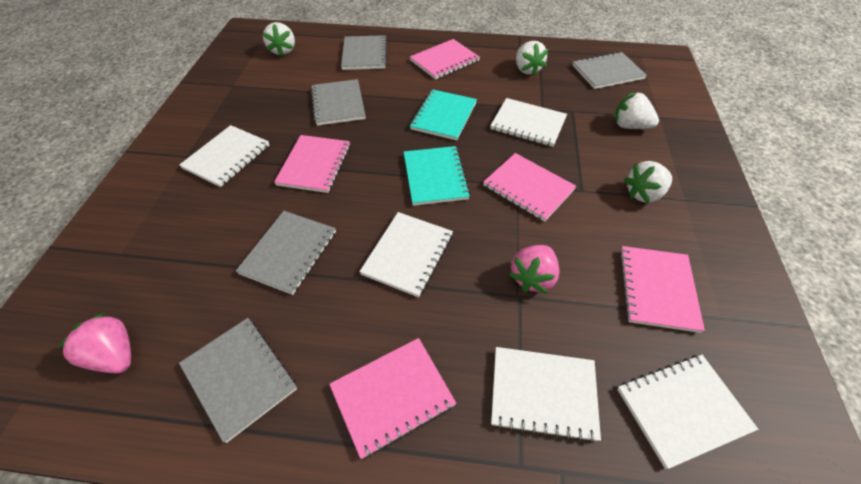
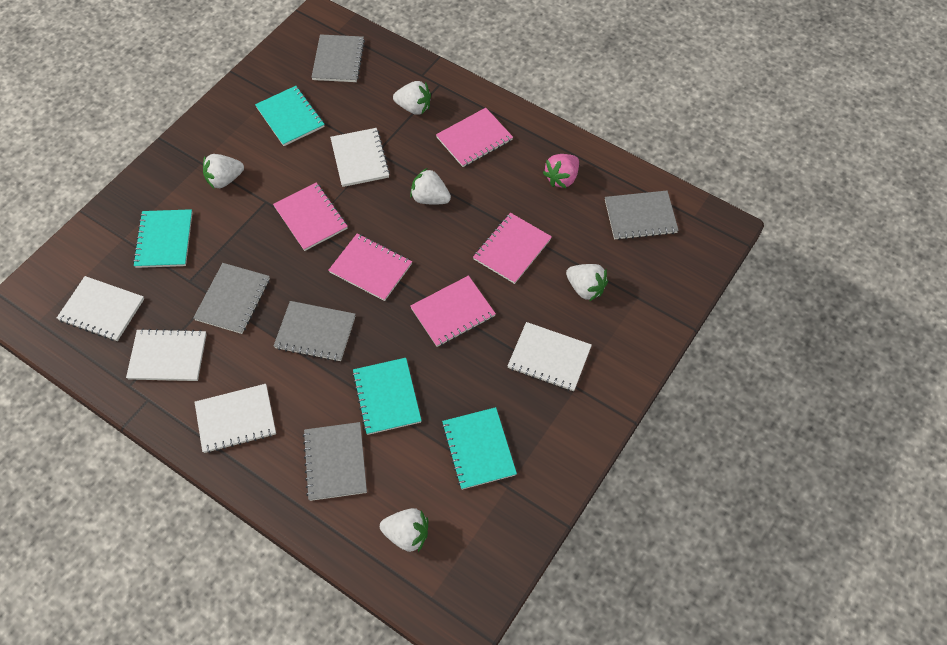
pink strawberry: [57,313,131,374] [509,245,560,293] = 2 -> [543,154,579,188] = 1
turquoise notebook: [404,146,470,206] [410,89,477,141] = 2 -> [133,209,193,268] [255,86,325,146] [352,358,422,435] [442,407,517,490] = 4
white strawberry: [262,22,295,56] [516,41,548,76] [614,92,659,129] [624,161,672,203] = 4 -> [203,154,244,189] [380,508,428,552] [393,81,431,115] [410,168,451,205] [566,264,608,302] = 5

